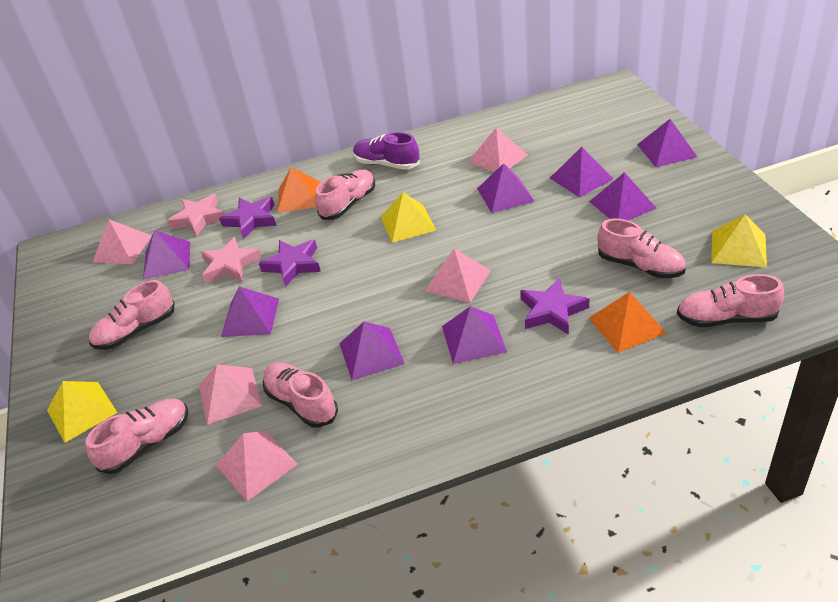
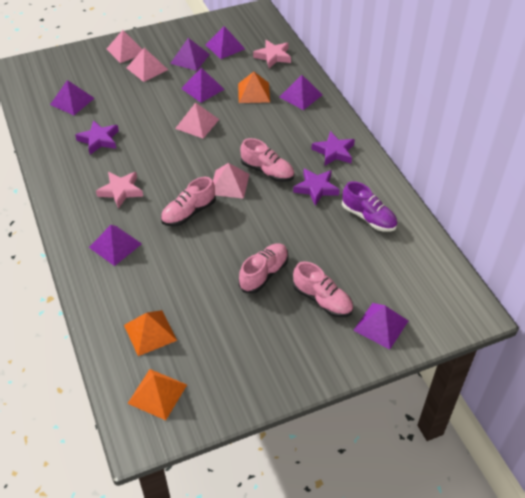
orange pyramid: [277,167,321,213] [589,292,666,353] = 2 -> [124,310,177,356] [127,369,187,420] [238,72,270,103] = 3
pink pyramid: [93,219,152,264] [199,364,262,425] [216,431,298,502] [425,248,491,303] [468,128,528,172] = 5 -> [107,30,142,63] [127,48,168,82] [175,102,219,138] [213,163,249,199] = 4
pink shoe: [85,399,189,474] [89,280,174,350] [263,362,338,428] [315,169,375,220] [597,218,686,278] [677,274,784,327] = 6 -> [161,177,216,226] [238,243,289,294] [240,138,294,182] [293,262,353,317] = 4
purple pyramid: [143,230,190,280] [221,286,279,337] [339,321,405,380] [442,306,507,364] [477,163,535,213] [550,147,613,197] [589,172,656,220] [637,119,697,167] = 8 -> [50,80,94,115] [89,225,142,266] [170,38,210,71] [181,68,225,103] [206,26,245,59] [279,75,322,110] [353,303,408,349] = 7
yellow pyramid: [47,381,118,443] [381,192,437,243] [711,215,767,268] = 3 -> none = 0

